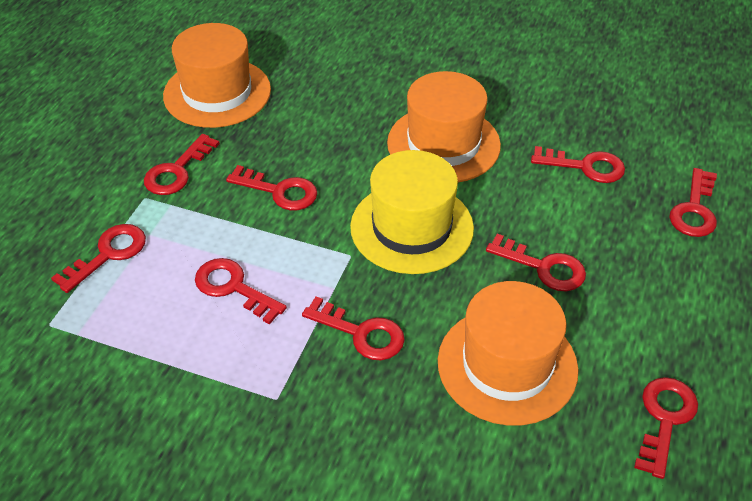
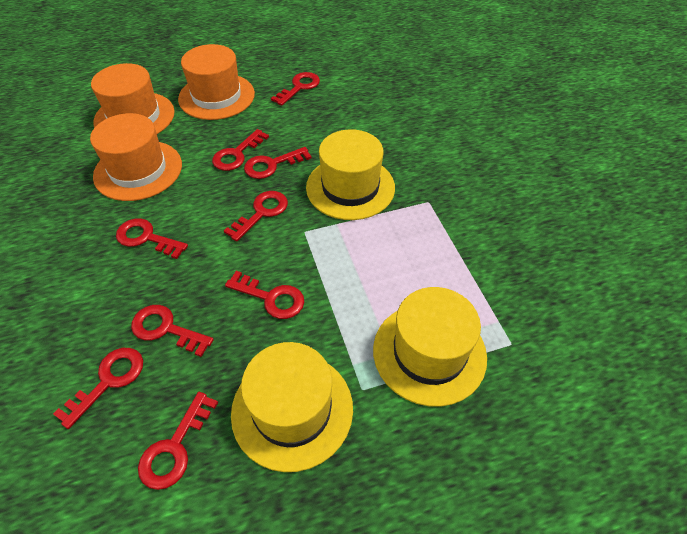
yellow hat: [350,150,474,274] = 1 -> [231,342,353,472] [306,129,395,220] [373,287,487,407] = 3

